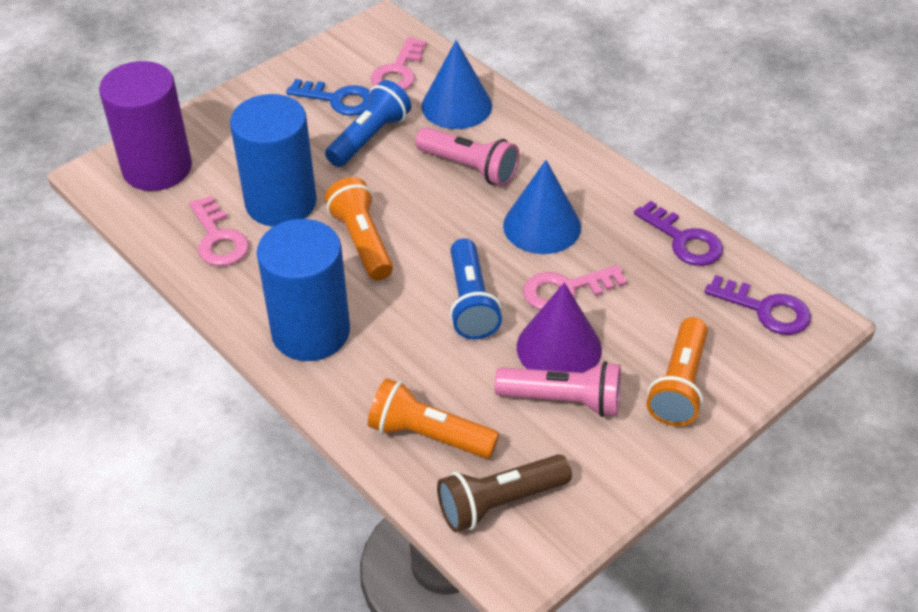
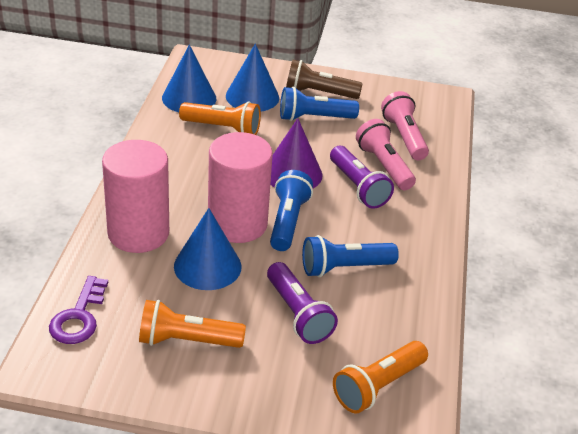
blue cone: [421,40,492,129] [503,160,581,254] = 2 -> [162,45,216,112] [174,208,242,290] [226,44,279,112] = 3
blue cylinder: [230,94,317,227] [257,219,350,361] = 2 -> none = 0
blue flashlight: [325,80,411,167] [450,238,502,339] = 2 -> [270,170,313,251] [280,87,359,121] [302,235,399,277] = 3
blue key: [286,79,370,116] = 1 -> none = 0
pink cylinder: none = 0 -> [102,140,169,253] [208,132,273,243] = 2
pink key: [189,196,249,266] [371,37,427,90] [523,265,627,310] = 3 -> none = 0
purple cylinder: [99,61,192,191] = 1 -> none = 0
purple flashlight: none = 0 -> [267,262,338,344] [330,146,394,209] = 2
purple key: [634,201,723,266] [705,275,811,335] = 2 -> [49,276,108,344] = 1

